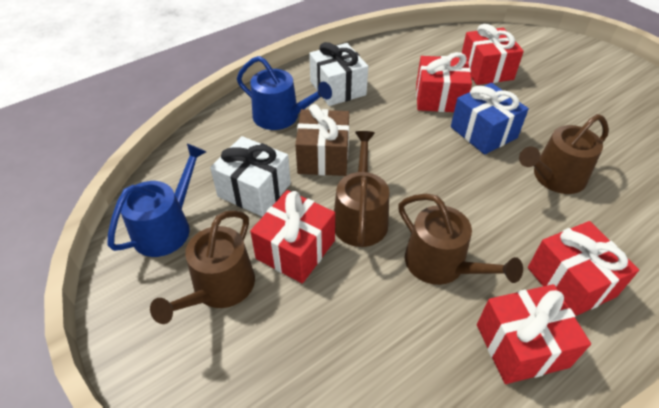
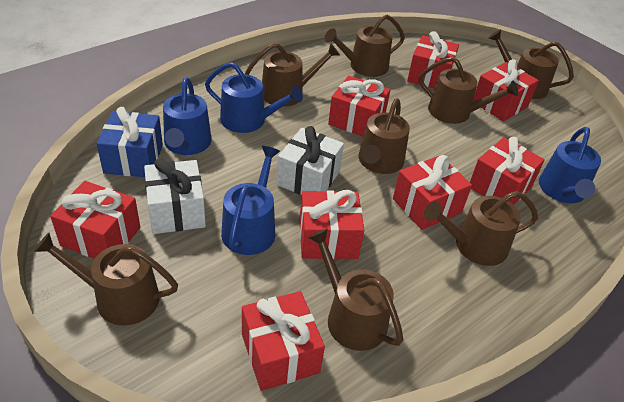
blue watering can: [107,144,206,257] [237,56,332,130] = 2 -> [163,77,211,155] [205,62,303,133] [221,146,280,255] [539,127,601,203] = 4
brown gift: [295,104,349,176] = 1 -> none = 0
brown watering can: [150,211,255,324] [334,131,389,247] [398,194,523,285] [519,114,609,194] = 4 -> [34,233,178,326] [245,43,340,107] [308,228,403,351] [324,15,405,77] [359,98,410,174] [419,57,518,124] [424,191,538,266] [489,29,574,99] = 8
red gift: [250,190,335,284] [416,52,472,112] [462,24,524,85] [477,284,591,384] [528,221,639,316] = 5 -> [50,181,141,259] [242,291,325,391] [299,190,364,259] [328,76,390,137] [393,155,472,230] [407,31,459,89] [470,137,545,205] [473,59,539,122] = 8

